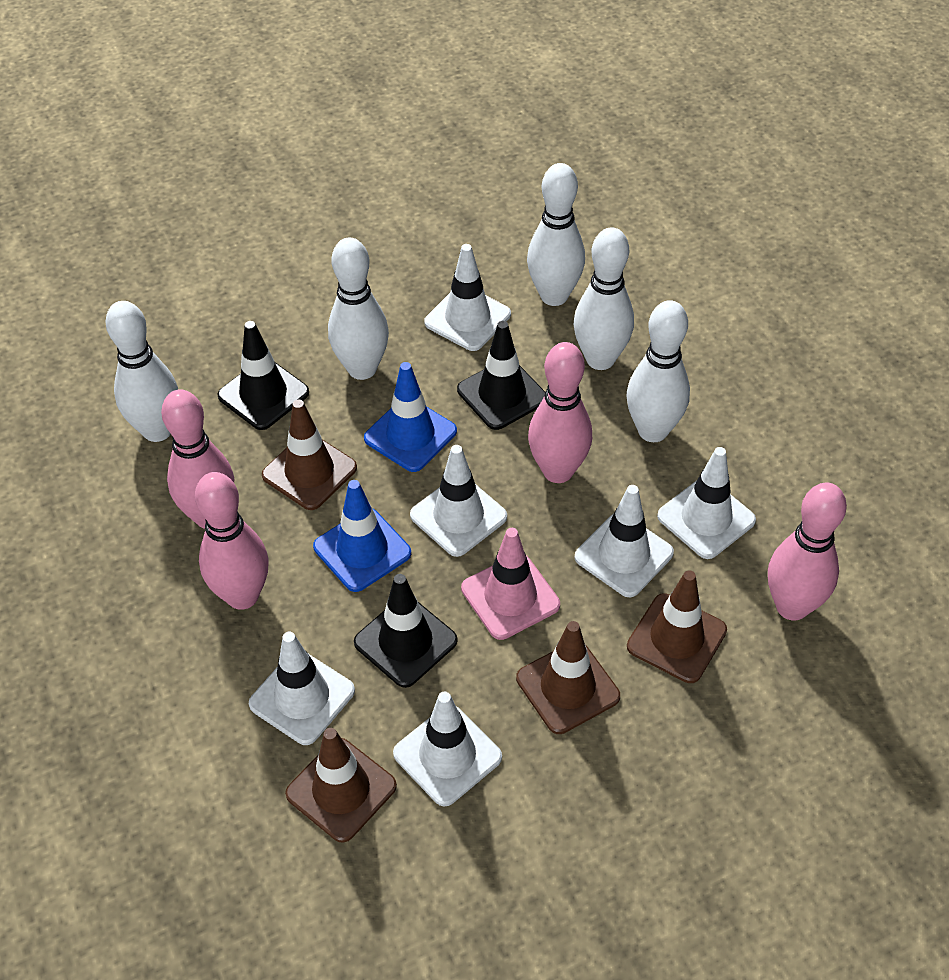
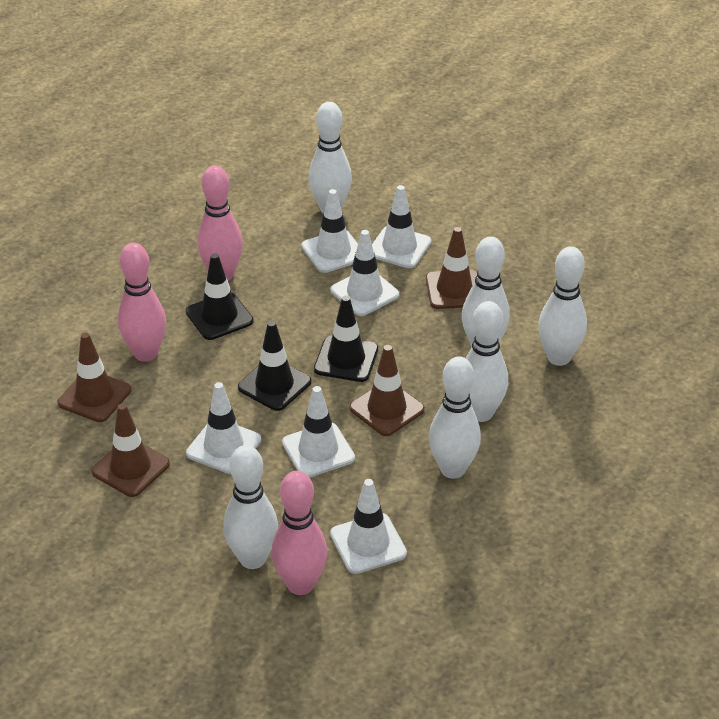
blue traffic cone: [313,480,411,592] [364,362,457,472] = 2 -> none = 0
pink bowling pin: [161,389,234,529] [195,472,268,610] [528,342,592,483] [768,483,847,621] = 4 -> [118,243,166,362] [197,165,243,281] [272,471,327,595] = 3
pink traffic cone: [461,528,560,640] = 1 -> none = 0
white bowling pin: [106,301,178,442] [328,238,389,380] [527,163,585,306] [574,227,634,370] [627,300,690,442] = 5 -> [223,445,278,569] [308,102,352,214] [429,357,481,479] [462,236,510,347] [466,301,508,422] [538,246,587,366] = 6

